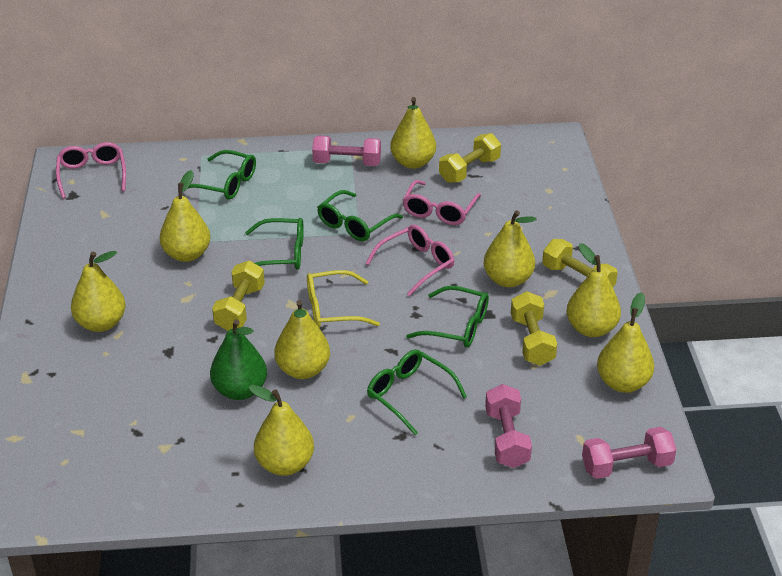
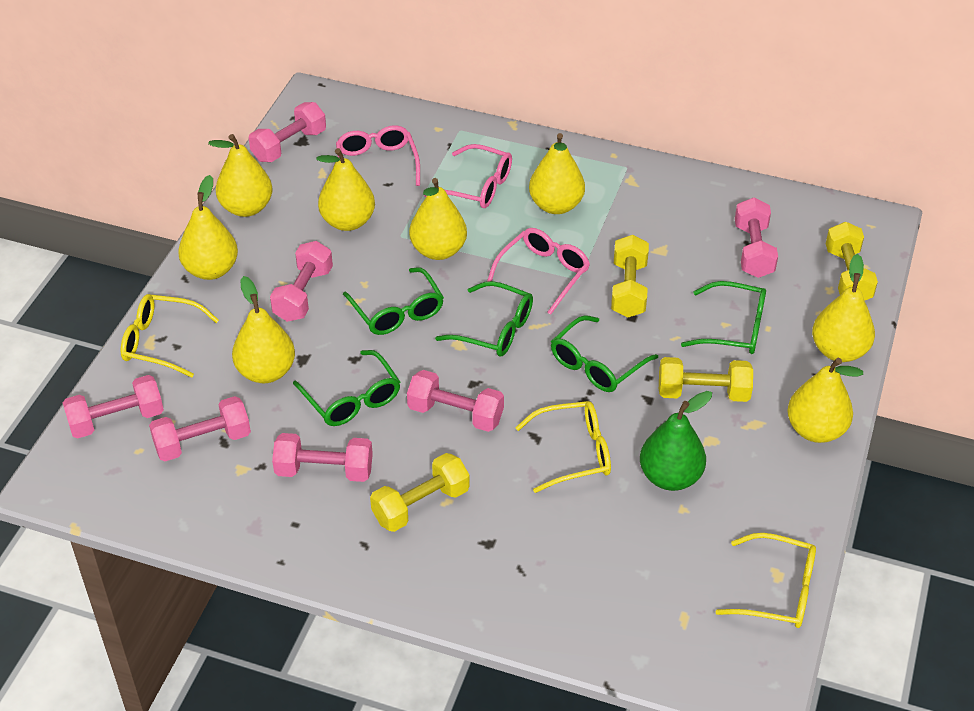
pink dumbbell: [312,135,381,166] [485,384,532,468] [582,427,676,479] = 3 -> [63,375,164,438] [149,396,251,461] [249,102,326,162] [270,241,333,322] [272,433,373,482] [407,370,504,432] [735,198,778,278] = 7
yellow glasses: [307,270,380,328] = 1 -> [121,294,219,378] [515,401,611,493] [715,533,816,628] = 3

